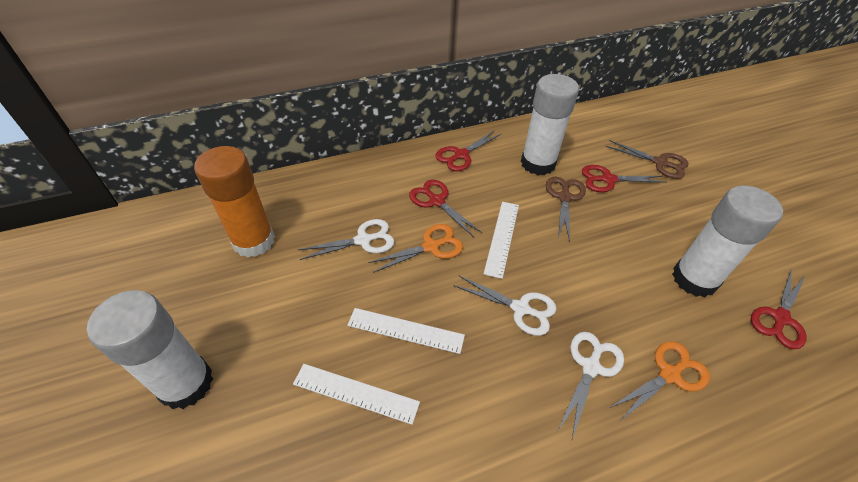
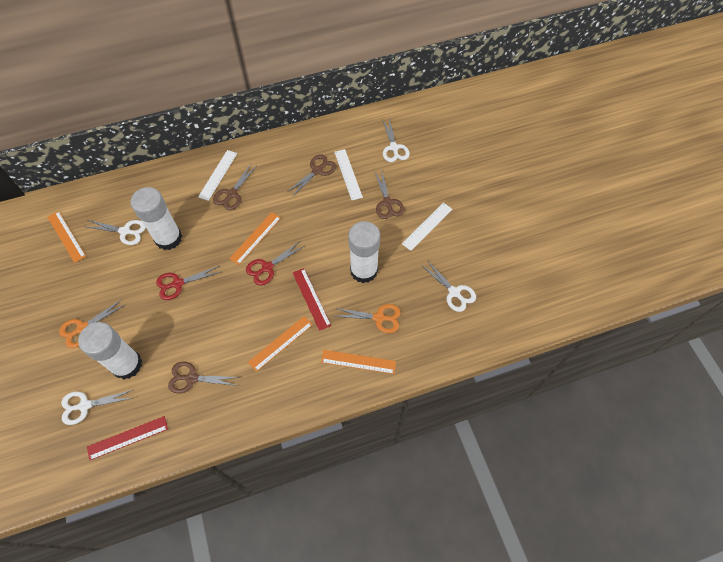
brown scissors: [546,177,586,242] [606,140,689,179] = 2 -> [168,362,240,394] [213,164,256,210] [287,154,336,197] [375,169,404,219] = 4
orange glue stick: [194,146,275,258] = 1 -> none = 0
orange ruler: none = 0 -> [48,211,86,263] [229,212,281,265] [248,316,313,372] [321,350,396,374] = 4
red ruler: none = 0 -> [87,416,168,460] [293,268,331,331] = 2
red scissors: [409,180,482,237] [435,130,501,171] [582,165,667,192] [751,269,807,349] = 4 -> [156,266,220,300] [246,241,304,285] = 2
white scissors: [298,219,394,260] [453,276,557,336] [558,332,624,439] = 3 -> [61,390,133,425] [87,220,146,245] [382,119,410,162] [421,260,476,312] = 4

